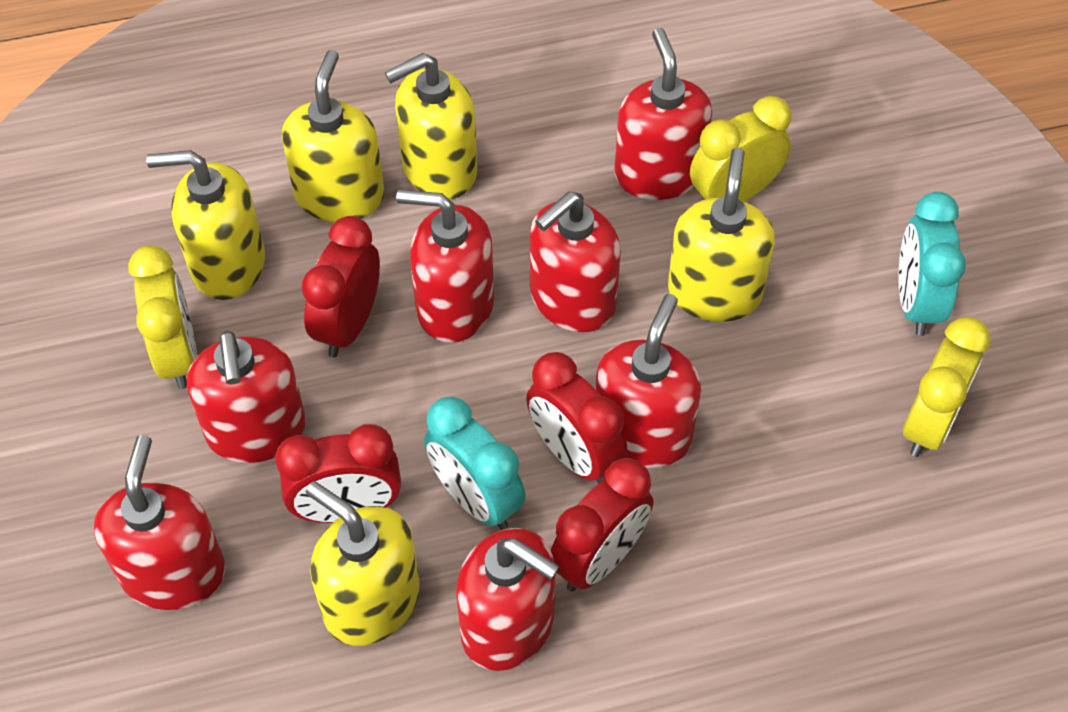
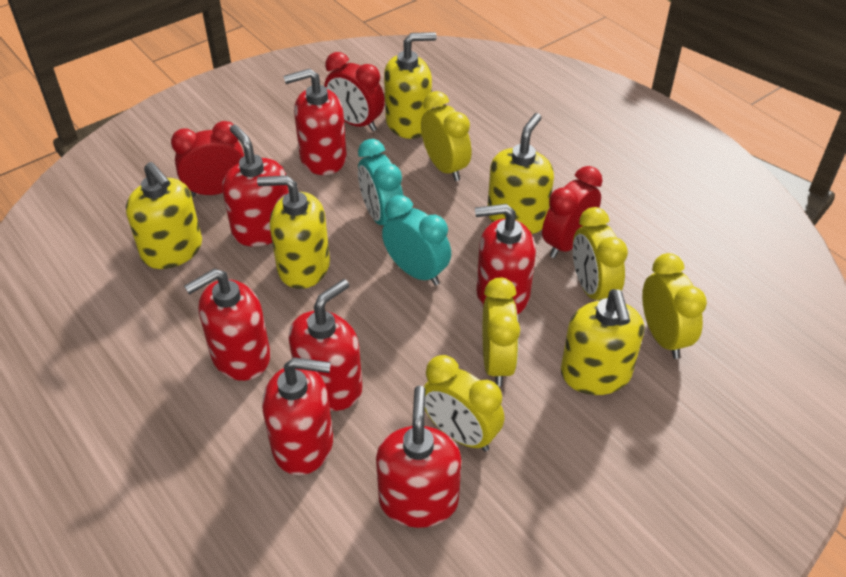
red clock: [275,424,401,523] [301,216,380,357] [526,352,627,484] [551,458,653,592] = 4 -> [171,121,244,197] [324,52,385,131] [542,166,603,258] = 3
yellow clock: [128,245,197,389] [690,96,791,202] [903,317,991,457] = 3 -> [421,91,471,181] [424,355,504,452] [483,277,520,386] [573,207,628,300] [642,253,707,359] = 5

